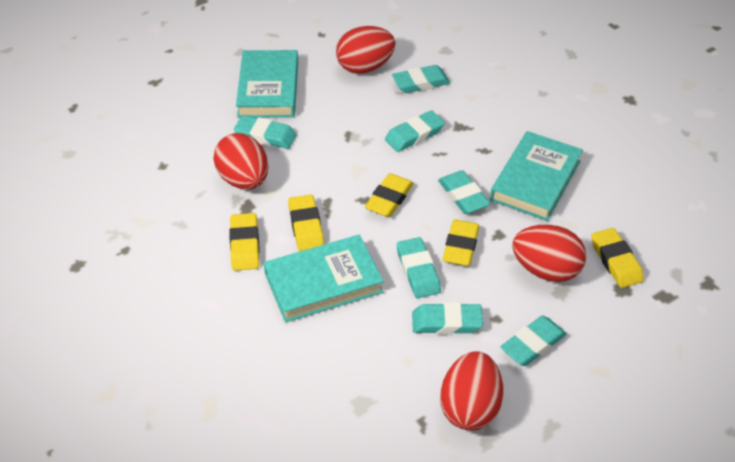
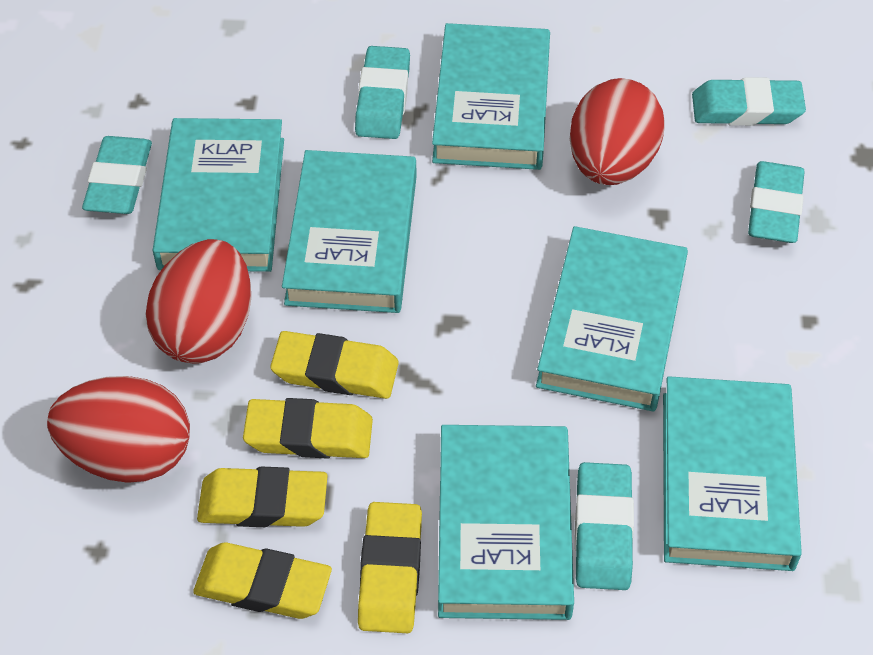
red egg: [214,133,268,189] [336,26,396,74] [440,352,503,430] [512,225,586,282] = 4 -> [47,376,190,483] [146,239,251,364] [570,78,664,185] = 3
turquoise book: [236,50,298,118] [264,235,384,323] [490,131,583,221] = 3 -> [153,118,284,272] [282,150,417,313] [432,23,550,170] [438,425,574,620] [536,226,688,412] [663,376,802,571] = 6
turquoise eraser: [234,115,297,149] [385,110,445,152] [392,65,450,93] [397,237,441,298] [412,302,483,334] [438,170,490,214] [501,315,567,366] = 7 -> [82,136,152,214] [355,46,410,139] [575,462,634,590] [692,77,806,126] [748,161,805,243] = 5

